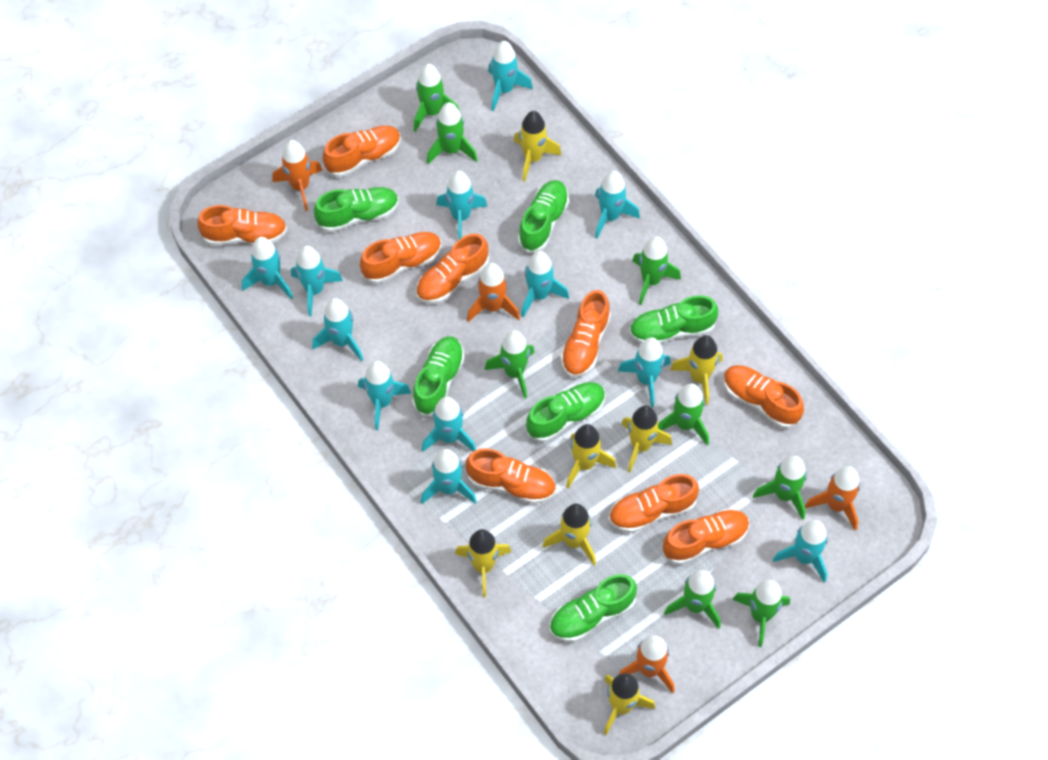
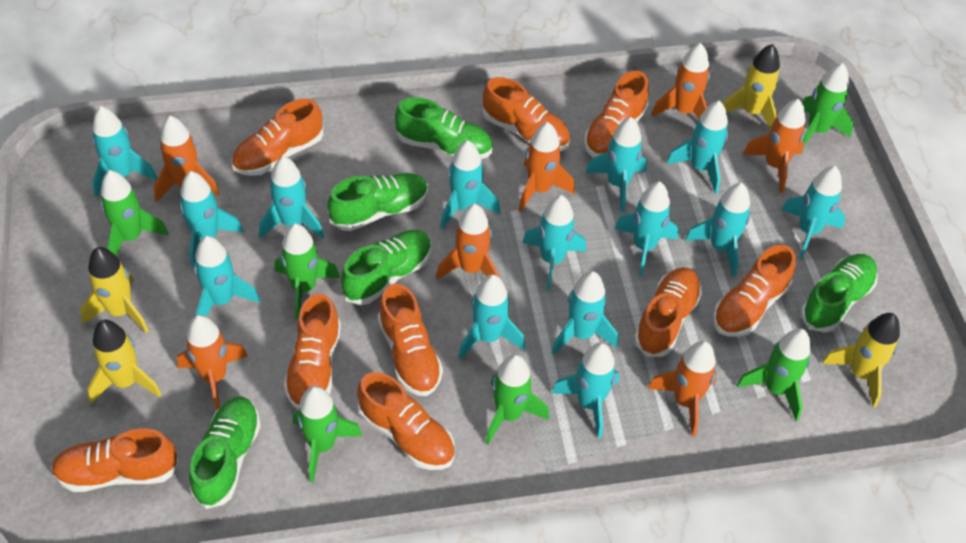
green rocket: [414,64,460,132] [427,102,477,164] [484,330,535,399] [632,236,681,305] [658,383,709,445] [664,570,721,629] [732,580,790,647] [753,456,807,520] = 8 -> [100,170,169,256] [275,223,340,320] [293,386,362,482] [485,354,549,445] [737,328,811,421] [802,63,853,147] = 6
green shoe: [314,187,399,232] [412,336,465,416] [518,180,569,253] [526,382,606,442] [549,574,637,642] [629,295,718,344] = 6 -> [189,397,261,509] [328,173,428,231] [341,230,432,305] [395,97,493,159] [801,254,878,333] = 5
orange rocket: [273,140,323,211] [467,263,520,322] [618,635,675,694] [805,466,860,530] = 4 -> [154,116,219,202] [177,315,248,411] [436,204,500,279] [518,122,575,212] [648,341,717,437] [651,43,710,119] [742,99,805,193] = 7
turquoise rocket: [242,237,293,299] [291,246,343,316] [312,298,363,361] [358,361,411,430] [421,449,477,504] [422,397,476,452] [436,171,487,239] [488,41,533,111] [521,251,569,317] [595,171,640,239] [618,337,671,407] [773,520,828,583] = 12 -> [92,106,157,197] [179,171,243,267] [194,236,260,317] [259,156,324,239] [440,140,500,229] [458,274,525,360] [522,195,586,290] [551,271,618,355] [551,343,619,438] [586,117,647,212] [615,181,679,276] [666,101,728,194] [685,183,751,277] [781,166,845,259] = 14
yellow rocket: [455,529,512,597] [514,111,561,182] [543,504,596,565] [566,424,616,489] [604,673,655,735] [622,405,672,472] [670,335,722,405] = 7 -> [80,247,149,333] [87,320,162,403] [723,44,780,129] [822,313,900,408] = 4

